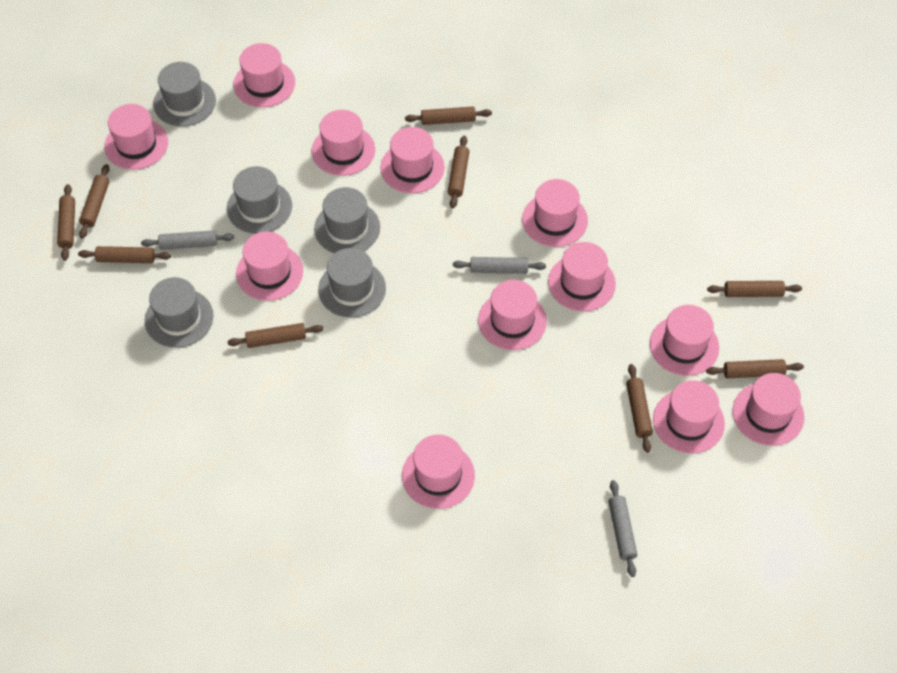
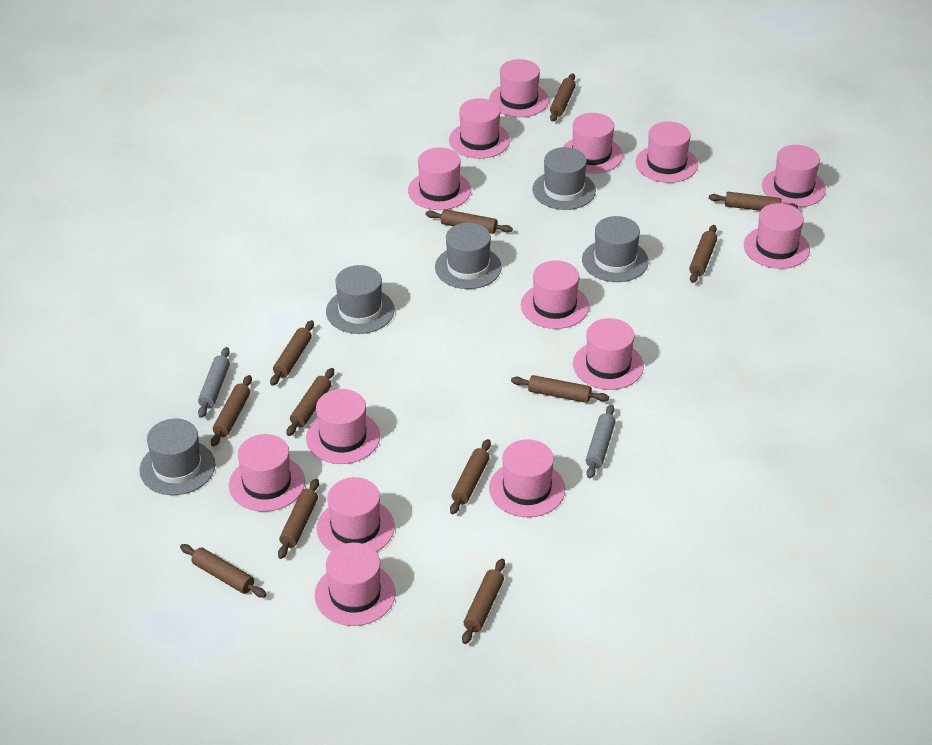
brown rolling pin: [57,184,75,261] [78,246,171,263] [79,164,109,239] [227,323,324,348] [405,106,492,125] [448,136,469,209] [626,364,653,453] [706,359,804,378] [707,281,802,297] = 9 -> [180,544,267,598] [211,375,252,447] [270,320,314,386] [278,478,319,559] [286,368,334,436] [426,209,513,234] [450,439,491,514] [462,559,505,644] [511,375,609,403] [550,73,576,122] [689,225,717,283] [709,192,798,211] = 12
grey rolling pin: [141,230,234,250] [453,257,546,274] [608,480,638,577] = 3 -> [198,347,230,418] [586,404,616,479] = 2
pink hat: [104,104,168,170] [233,43,295,108] [236,231,303,301] [311,110,375,176] [380,127,445,193] [402,435,475,509] [478,280,547,350] [522,179,588,247] [548,242,616,311] [650,305,719,376] [653,380,725,454] [733,373,804,446] = 12 -> [229,434,305,512] [306,389,380,464] [315,543,396,626] [317,477,395,552] [408,148,471,210] [449,98,510,159] [489,59,549,117] [489,439,565,517] [521,260,589,329] [563,113,623,174] [573,318,644,390] [636,121,698,183] [744,203,810,269] [762,145,826,207] = 14

